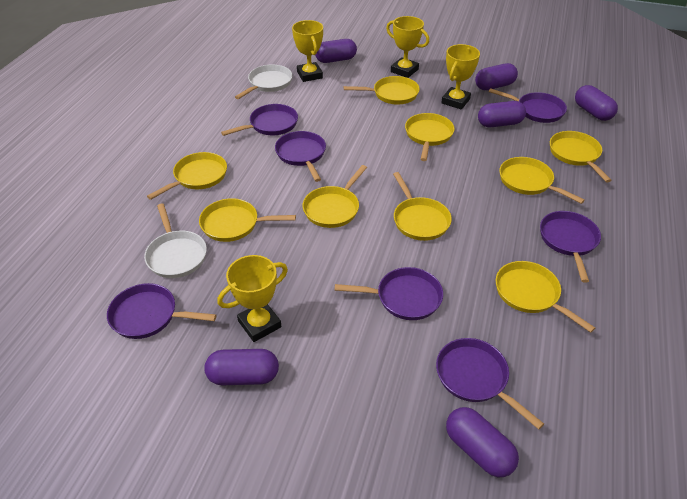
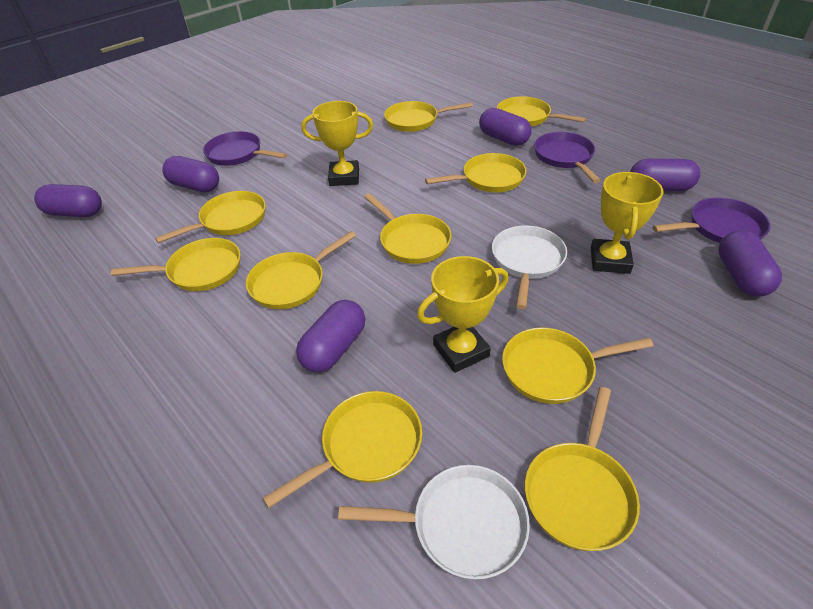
purple pan: [107,283,217,339] [221,104,298,136] [275,131,326,182] [335,267,443,320] [436,338,544,430] [489,88,567,123] [540,211,601,283] = 7 -> [203,131,287,166] [534,132,601,183] [653,197,771,243] = 3
yellow pan: [147,152,227,200] [199,198,296,242] [303,165,367,228] [344,76,420,104] [393,172,452,241] [405,113,454,161] [496,261,595,333] [499,157,585,204] [550,131,612,182] = 9 -> [111,238,241,291] [155,191,266,243] [246,231,356,309] [263,391,422,508] [364,193,451,264] [384,101,473,132] [425,153,527,192] [497,96,586,127] [502,328,654,404] [525,387,640,551] = 10
yellow trophy: [217,255,288,342] [292,20,323,82] [386,16,429,78] [441,44,480,110] = 4 -> [301,101,373,186] [417,256,508,373] [591,172,664,274] = 3

